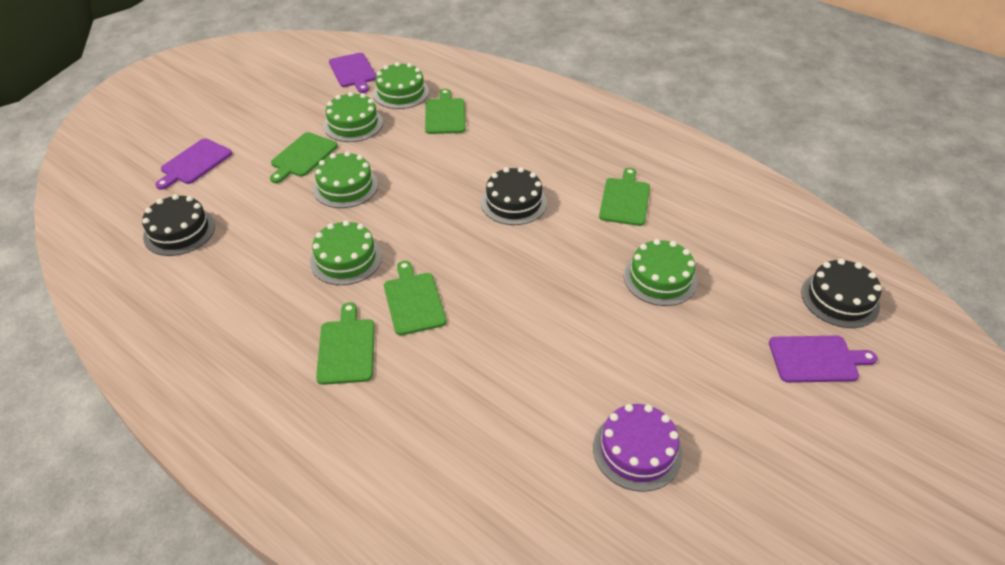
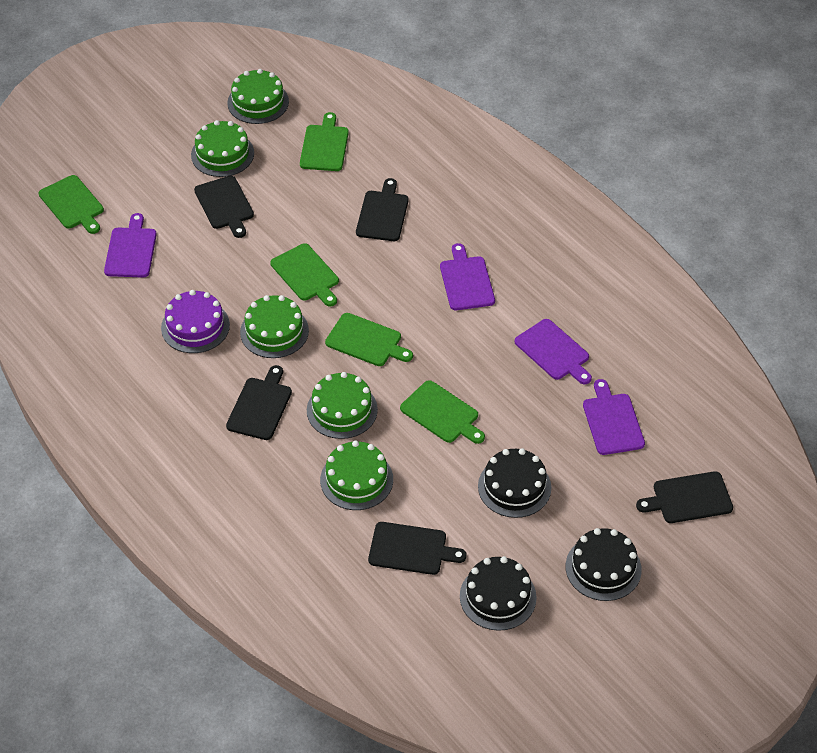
black cutting board: none = 0 -> [194,176,254,238] [226,365,292,440] [356,178,409,241] [368,522,467,575] [636,471,733,523] = 5
purple cutting board: [155,139,232,190] [329,53,376,93] [769,336,878,383] = 3 -> [104,213,157,278] [440,243,495,310] [515,319,592,384] [583,379,645,455] = 4

